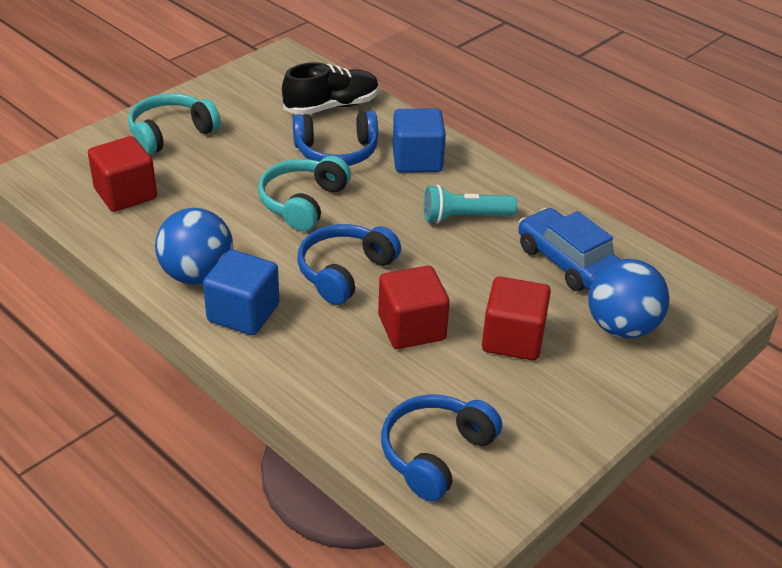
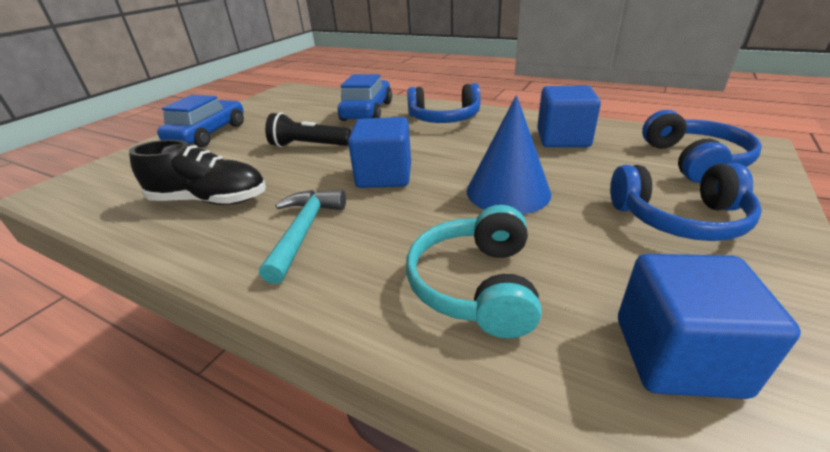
black flashlight: none = 0 -> [265,112,351,147] = 1
blue ball: [155,208,233,285] [588,259,669,338] = 2 -> none = 0
blue car: [518,208,621,291] = 1 -> [157,95,244,147] [338,74,392,121] = 2
blue cone: none = 0 -> [467,95,551,214] = 1
blue cube: [203,250,279,335] [393,109,446,173] = 2 -> [348,117,411,188] [537,85,601,147] [618,254,801,399] = 3
red cube: [88,136,157,212] [378,266,450,349] [482,277,551,360] = 3 -> none = 0
turquoise flashlight: [424,185,517,224] = 1 -> none = 0
turquoise hammer: none = 0 -> [259,190,346,284] = 1
turquoise headphones: [128,93,221,155] [258,156,351,231] = 2 -> [406,205,542,338] = 1

